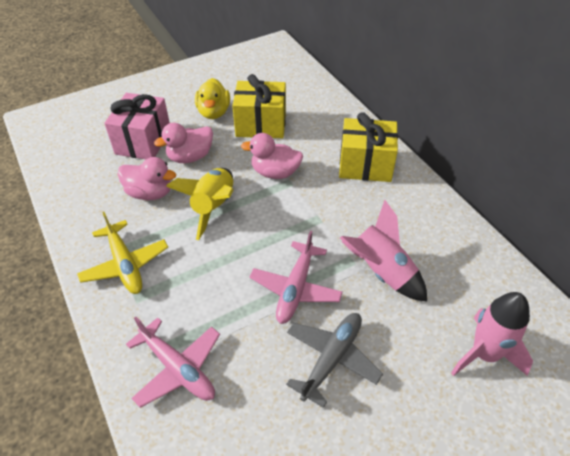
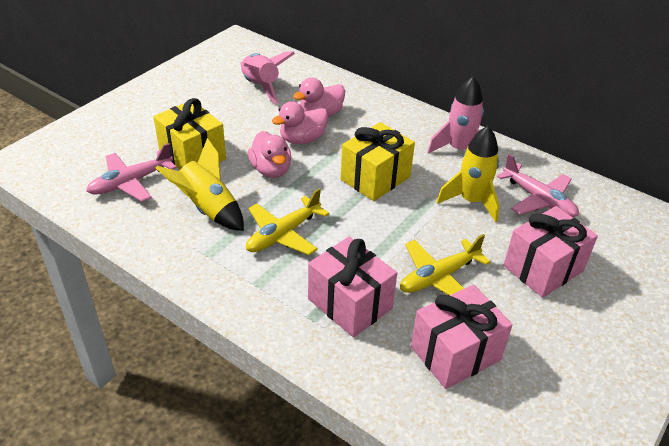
grey plane: [286,313,383,408] = 1 -> none = 0
pink gift: [104,93,170,159] = 1 -> [308,237,397,337] [411,285,513,389] [504,206,598,298] = 3
yellow duck: [195,78,230,119] = 1 -> none = 0
yellow plane: [77,212,168,294] = 1 -> [246,188,329,255] [400,234,491,295] = 2
yellow rocket: [166,168,234,240] = 1 -> [156,138,244,231] [437,126,500,223] = 2

